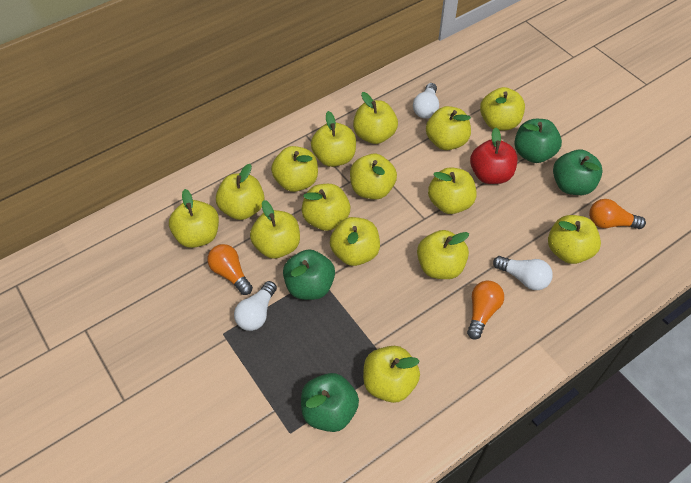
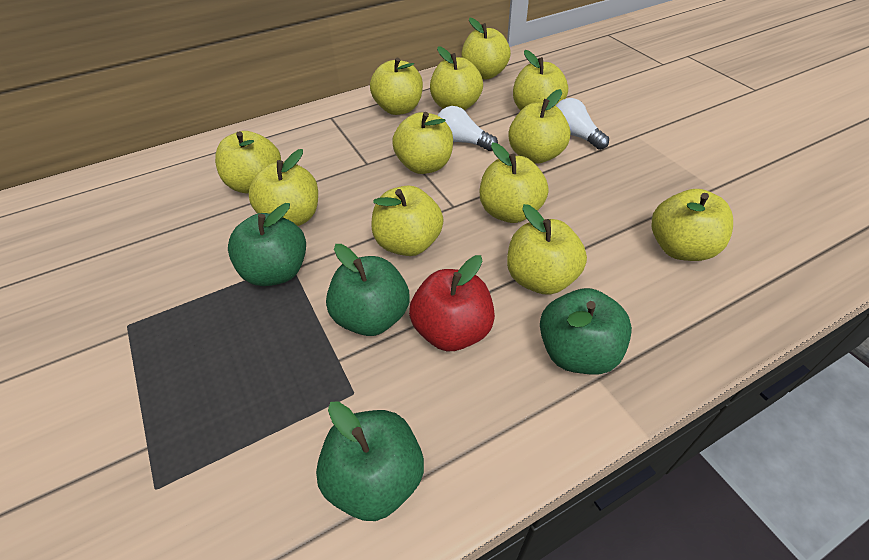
orange light bulb: [208,244,253,295] [467,280,504,339] [589,199,646,229] = 3 -> none = 0
white light bulb: [234,281,277,331] [413,83,439,119] [493,256,553,290] = 3 -> [437,106,498,151] [556,98,609,150] = 2
yellow apple: [169,189,219,248] [216,164,265,220] [250,200,300,259] [271,146,318,192] [302,184,350,231] [311,111,356,167] [330,217,380,266] [350,154,397,200] [353,92,398,144] [363,346,420,403] [417,230,469,279] [426,106,471,150] [428,167,476,214] [480,87,525,131] [548,215,601,264] = 15 -> [215,131,281,193] [249,149,318,226] [370,57,423,115] [371,186,443,256] [392,112,453,174] [430,46,483,110] [461,18,511,80] [480,142,549,223] [507,204,587,295] [508,89,570,164] [513,50,568,111] [652,189,733,261] = 12

